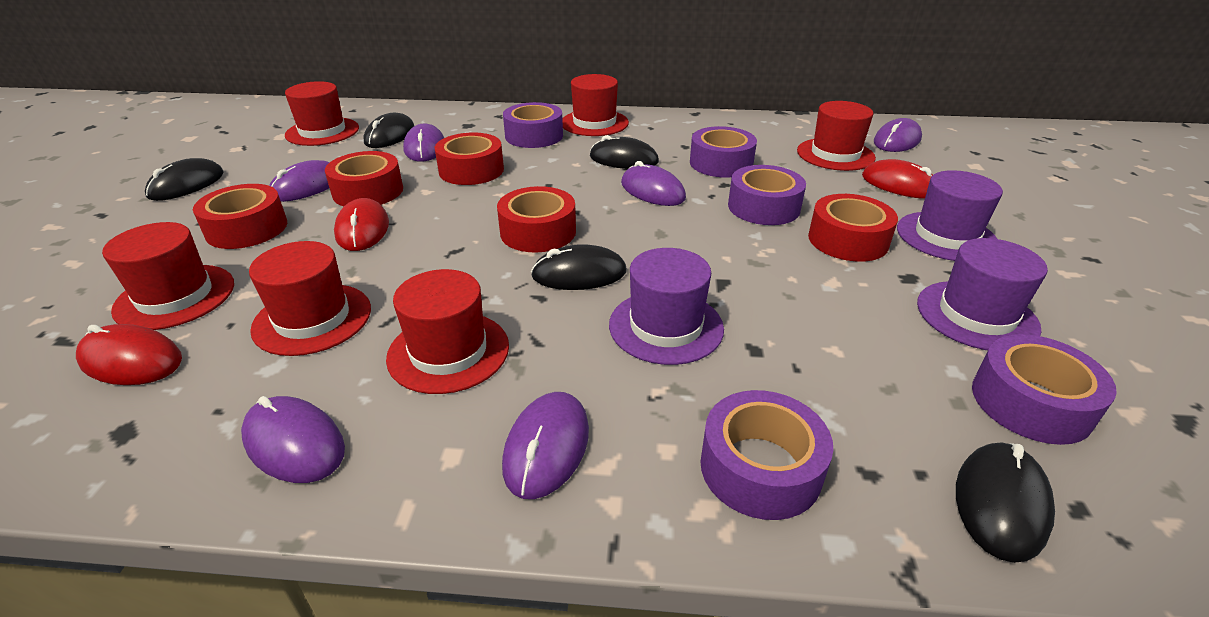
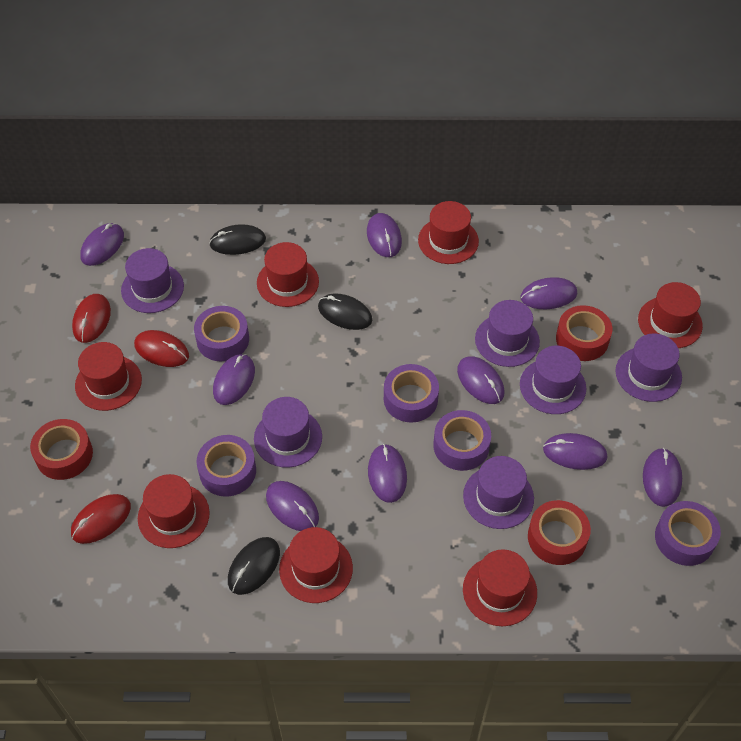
black mouse: [145,158,223,201] [364,113,414,148] [531,244,627,290] [590,135,659,169] [956,442,1055,563] = 5 -> [209,224,266,255] [228,537,280,595] [318,293,372,330] = 3
purple hat: [609,248,724,365] [897,170,1003,261] [917,238,1048,350] = 3 -> [121,248,184,313] [254,397,322,468] [463,456,534,529] [475,300,540,367] [520,346,586,414] [615,333,682,402] = 6
purple mouse: [241,396,345,483] [269,160,330,202] [403,123,444,162] [502,392,589,499] [621,161,686,206] [874,118,922,152] = 6 -> [80,223,124,266] [213,354,255,405] [266,481,319,531] [367,213,402,257] [368,444,407,503] [457,356,504,404] [521,277,577,309] [543,433,608,470] [643,448,682,507] = 9
red hat: [102,222,234,330] [249,241,371,356] [285,81,359,146] [386,269,509,394] [562,74,629,136] [797,101,876,171] = 6 -> [75,342,142,411] [138,474,210,548] [257,242,319,307] [279,527,353,603] [418,201,479,264] [463,549,537,626] [638,282,703,348] = 7
red tape: [193,184,287,249] [325,151,403,206] [435,133,504,185] [497,186,576,252] [808,194,898,262] = 5 -> [30,419,93,480] [528,500,591,565] [556,305,612,361] = 3

